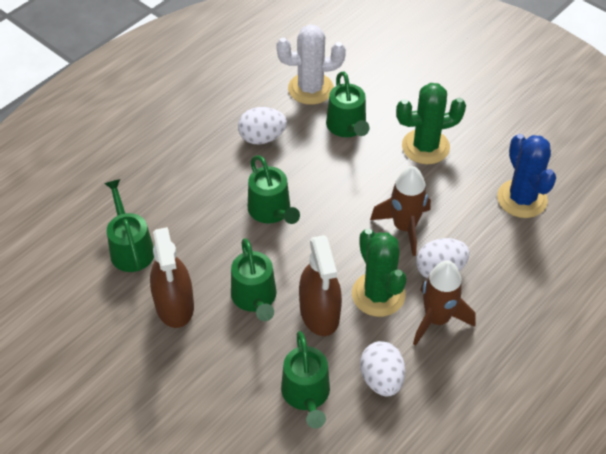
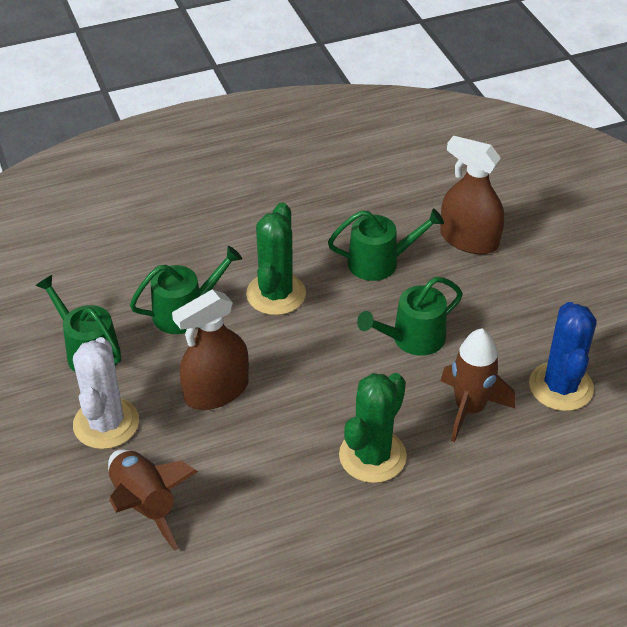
green watering can: [104,179,154,272] [231,238,277,321] [248,155,300,224] [281,331,330,429] [326,71,369,137] = 5 -> [35,275,121,372] [130,246,242,334] [328,208,444,281] [357,277,463,356] = 4
white egg: [238,107,287,144] [360,341,405,396] [416,238,470,279] = 3 -> none = 0

